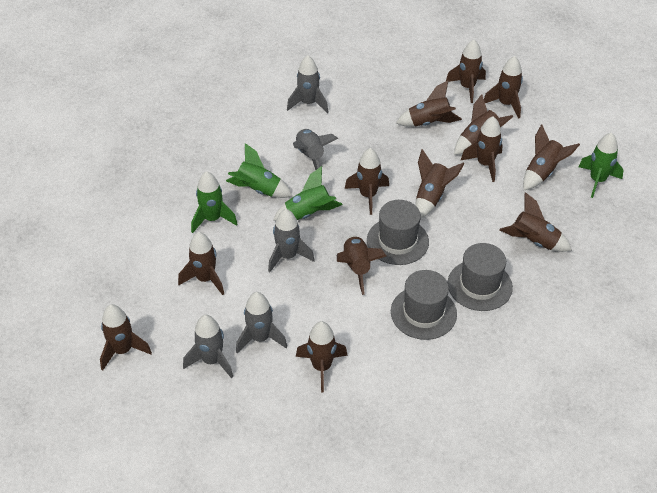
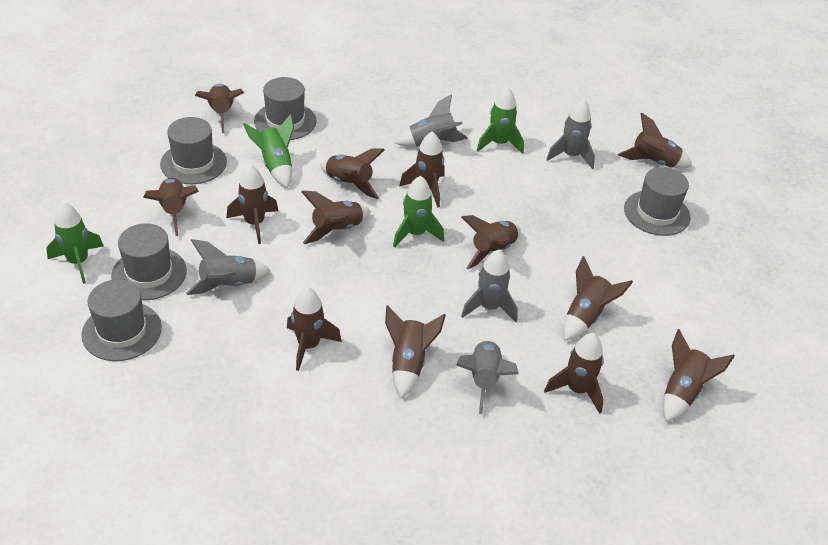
grey hat: [367,200,429,265] [391,270,457,340] [448,243,513,311] = 3 -> [81,279,162,361] [111,223,187,300] [160,117,227,184] [254,77,316,140] [624,167,691,236] = 5

